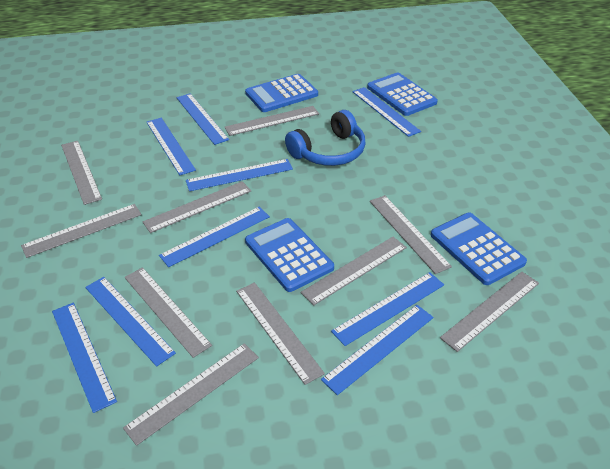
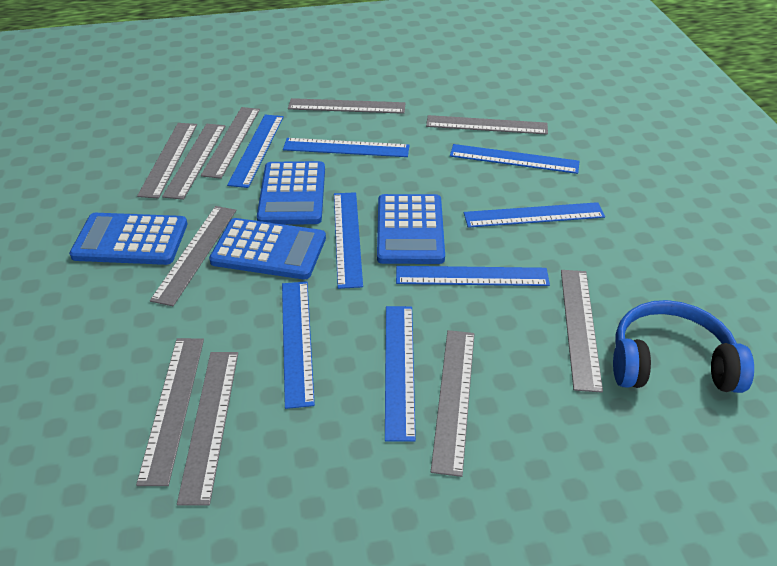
blue ruler: [52,303,117,413] [85,277,176,367] [146,118,196,175] [159,207,270,267] [177,93,229,145] [186,159,293,191] [321,305,434,395] [331,272,444,346] [352,87,421,137] = 9 -> [227,115,284,188] [282,281,315,409] [283,138,409,157] [334,192,363,289] [385,306,416,442] [396,266,550,286] [450,144,579,174] [464,202,605,228] = 8

